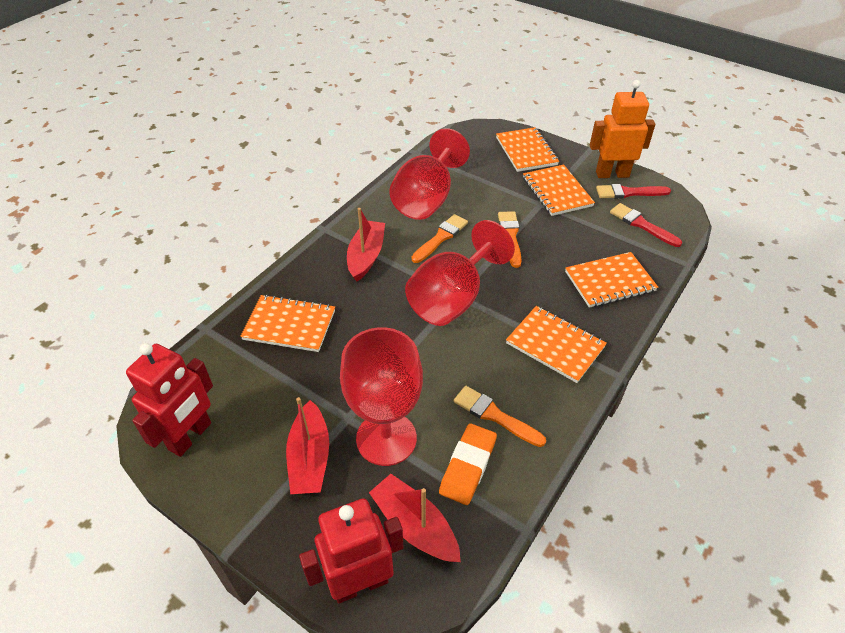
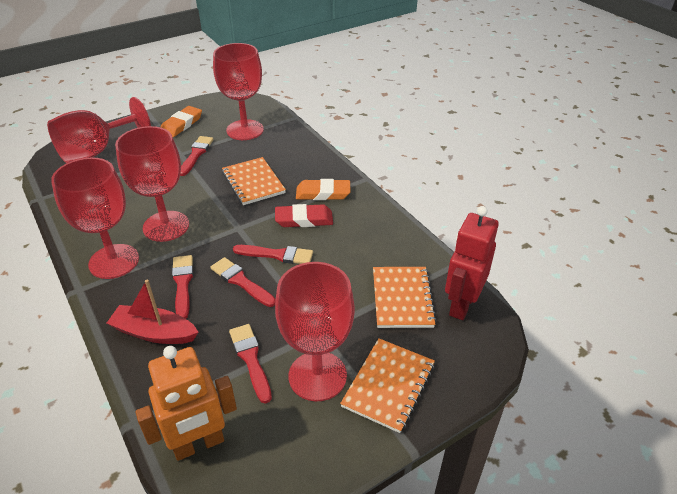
orange brush: [411,214,468,263] [454,386,546,447] [498,211,522,268] = 3 -> none = 0
orange eraser: [439,423,497,505] = 1 -> [161,106,202,137] [296,179,350,200] = 2
orange notebook: [240,295,335,352] [496,127,559,172] [506,306,607,383] [523,164,595,216] [565,252,658,308] = 5 -> [222,157,286,205] [340,338,435,433] [373,267,437,328] = 3
red boat: [286,397,329,494] [347,208,385,282] [369,474,461,562] = 3 -> [107,280,199,344] = 1
red brush: [596,184,671,199] [610,203,682,247] = 2 -> [172,255,193,319] [180,136,214,176] [210,257,276,307] [229,324,272,404] [233,245,313,264] = 5
red eraser: none = 0 -> [275,204,333,227] = 1
red goblet: [340,327,423,466] [389,128,470,220] [405,220,515,326] = 3 -> [47,97,151,163] [51,158,139,279] [115,126,189,242] [213,43,264,140] [275,262,355,401] = 5
red robot: [126,343,213,457] [299,498,404,603] = 2 -> [445,206,499,320] = 1

